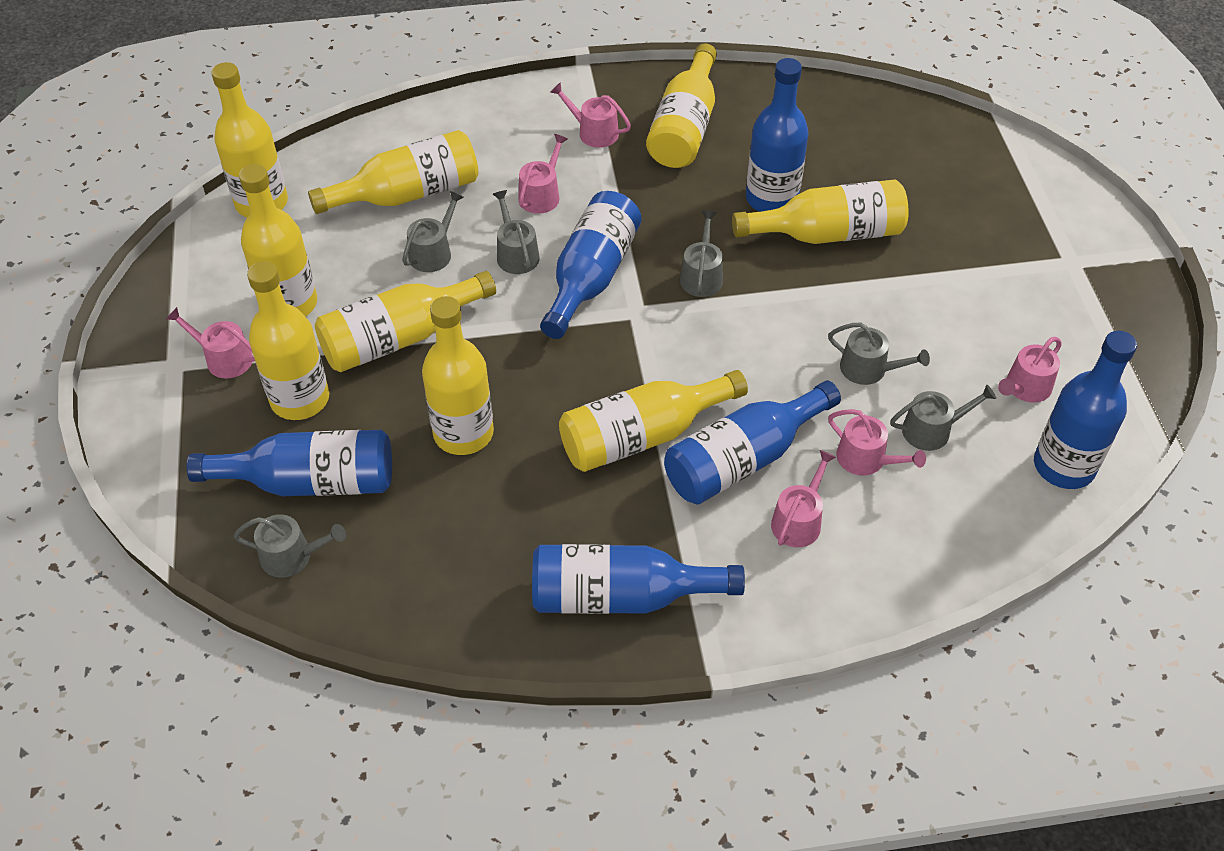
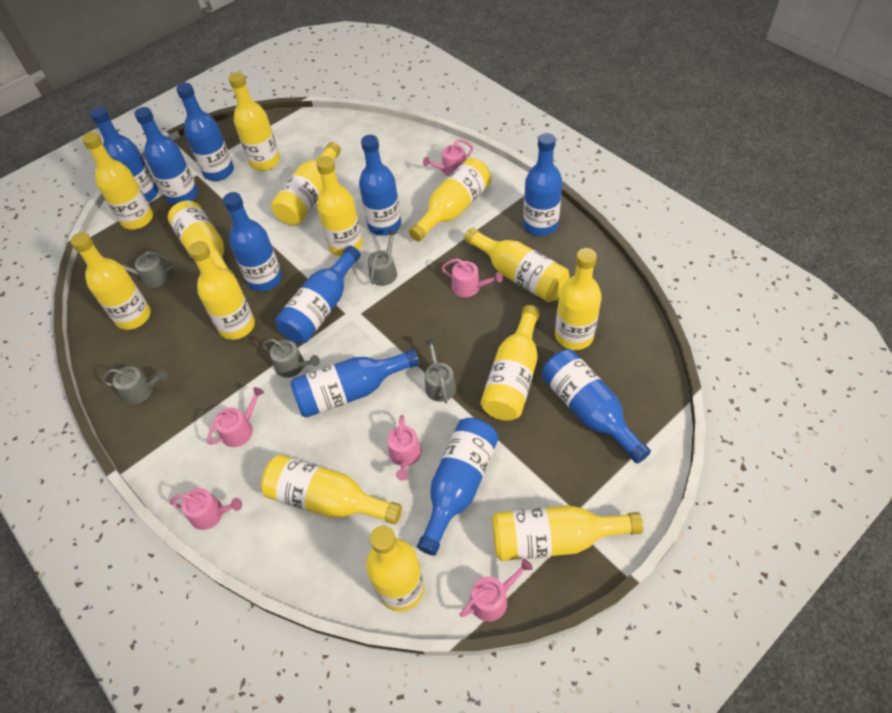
blue bottle: [186,430,392,496] [532,544,745,614] [540,191,641,339] [664,381,841,504] [746,58,808,212] [1034,331,1137,489] = 6 -> [90,107,158,202] [134,107,198,205] [176,83,234,181] [223,192,282,292] [275,246,361,343] [290,349,419,418] [359,135,401,236] [417,418,499,556] [523,133,563,236] [542,349,651,464] = 10
grey watering can: [233,514,346,578] [402,191,464,272] [493,190,539,274] [680,211,723,297] [828,323,930,385] [890,385,996,451] = 6 -> [102,366,168,404] [111,252,175,288] [262,339,320,378] [368,230,397,286] [425,338,456,403] = 5
yellow bottle: [211,62,288,217] [239,164,317,317] [247,261,329,420] [308,130,478,214] [315,271,496,372] [422,296,494,455] [559,370,748,472] [646,43,717,168] [732,180,909,244] = 9 -> [70,232,151,330] [82,132,153,230] [168,200,235,276] [189,241,255,340] [229,72,280,171] [261,455,402,524] [271,142,341,225] [316,156,363,256] [366,526,424,612] [409,158,491,242] [464,228,570,302] [481,305,540,421] [492,505,643,561] [555,248,602,350] = 14

